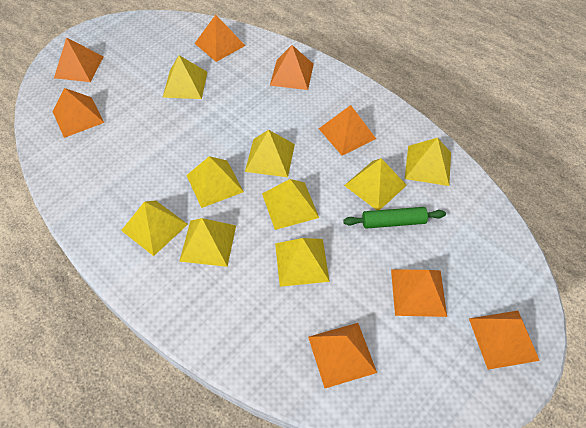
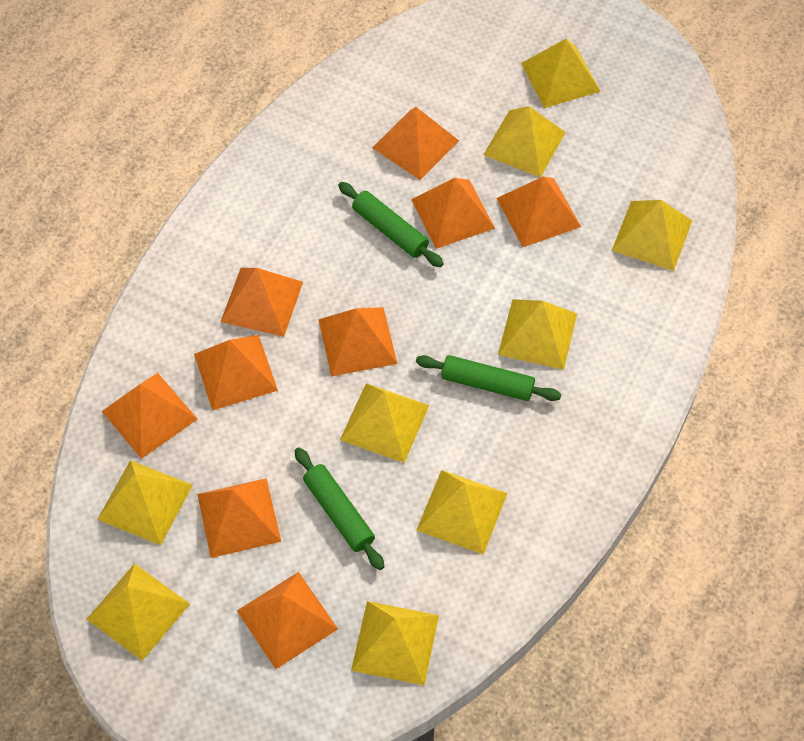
green rolling pin: [343,207,446,229] = 1 -> [295,447,385,570] [338,182,444,267] [416,355,561,401] = 3
orange pyramid: [52,88,104,138] [54,37,104,82] [194,15,245,62] [270,45,314,90] [308,323,377,388] [319,105,376,156] [391,269,447,317] [469,311,540,370] = 8 -> [102,373,197,459] [194,335,278,411] [197,478,281,558] [221,268,303,337] [237,572,338,669] [318,307,397,377] [372,107,459,180] [411,178,495,249] [496,176,581,247] = 9

